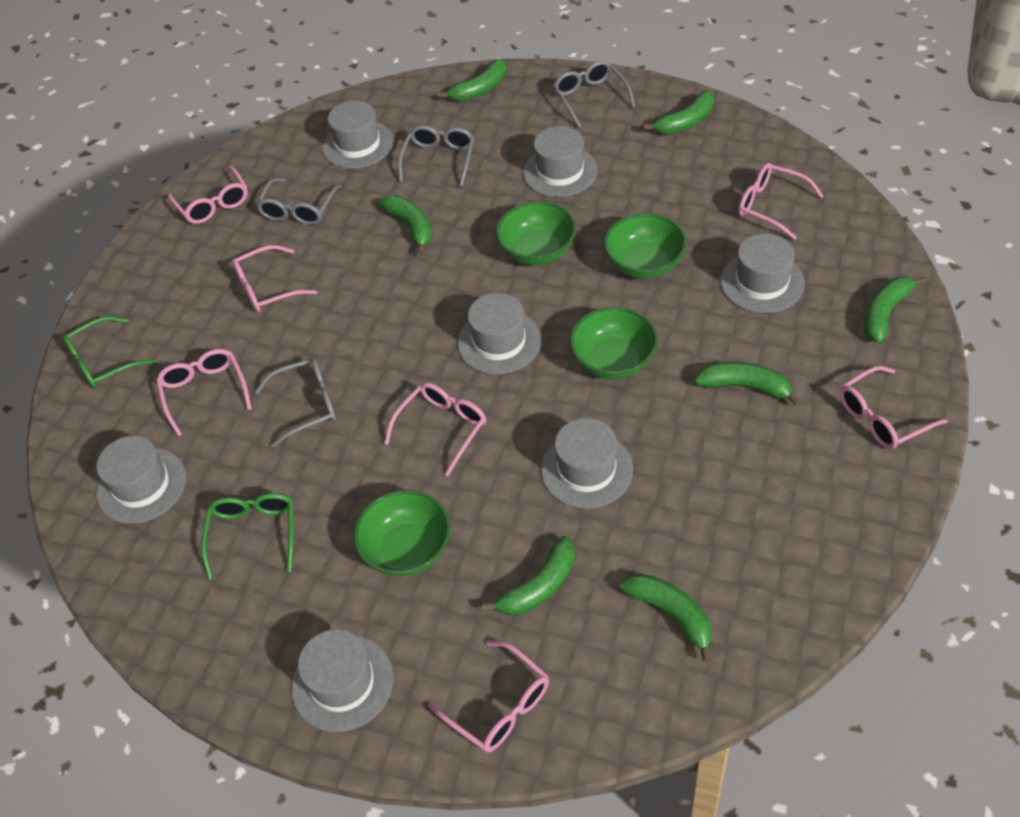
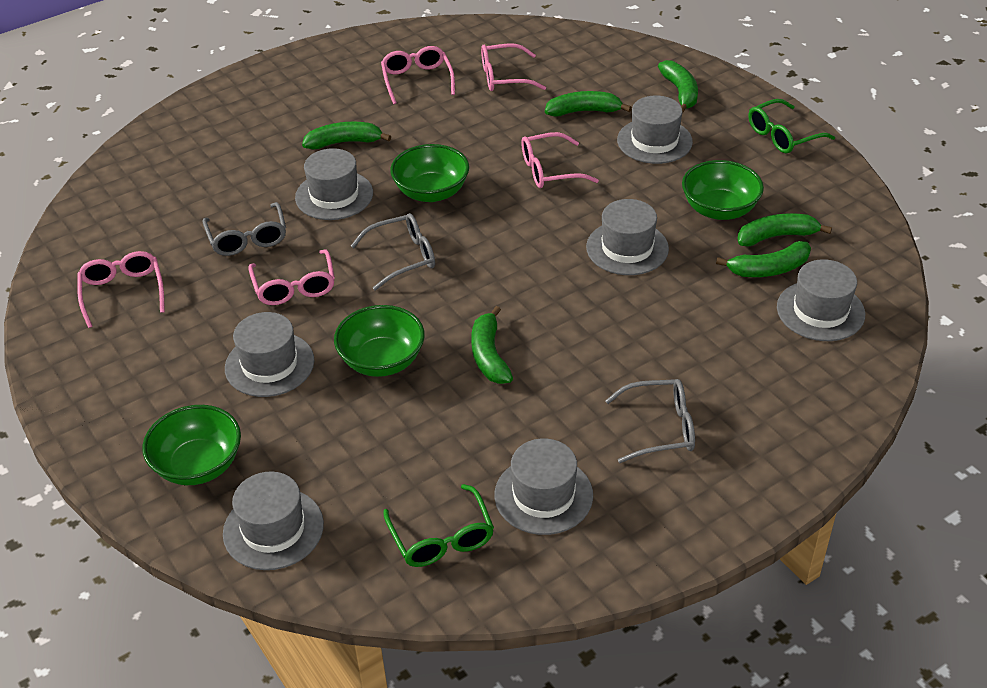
green banana: [379,195,432,255] [438,59,507,101] [482,536,575,615] [620,574,712,663] [643,90,714,134] [694,362,801,405] [864,277,926,344] = 7 -> [302,122,391,149] [471,306,513,384] [545,91,632,117] [658,60,698,113] [716,241,811,277] [738,213,832,247] = 6
grey glasses: [255,358,336,448] [256,178,342,225] [398,125,474,186] [553,61,635,128] = 4 -> [203,202,286,256] [351,213,435,290] [605,379,695,463] = 3
pink glasses: [156,349,252,437] [168,166,248,224] [232,245,317,312] [384,382,486,477] [428,641,549,753] [738,163,824,240] [839,366,948,449] = 7 -> [77,251,165,328] [248,249,335,305] [381,46,455,104] [481,43,546,91] [521,132,599,188] = 5

